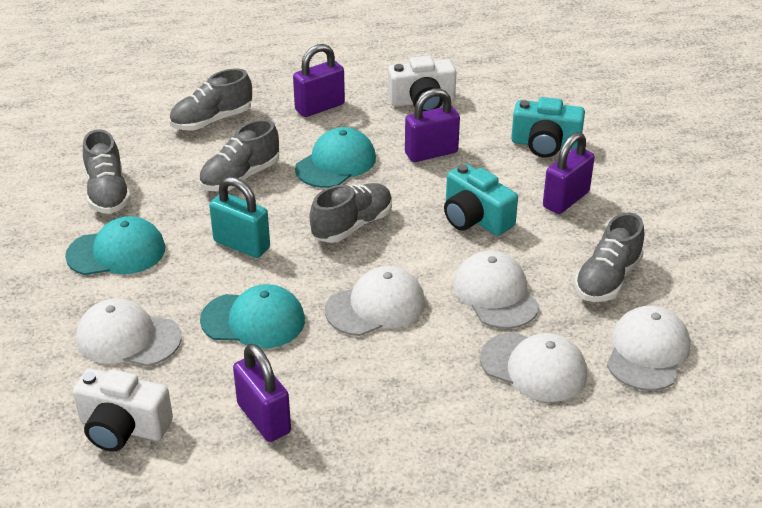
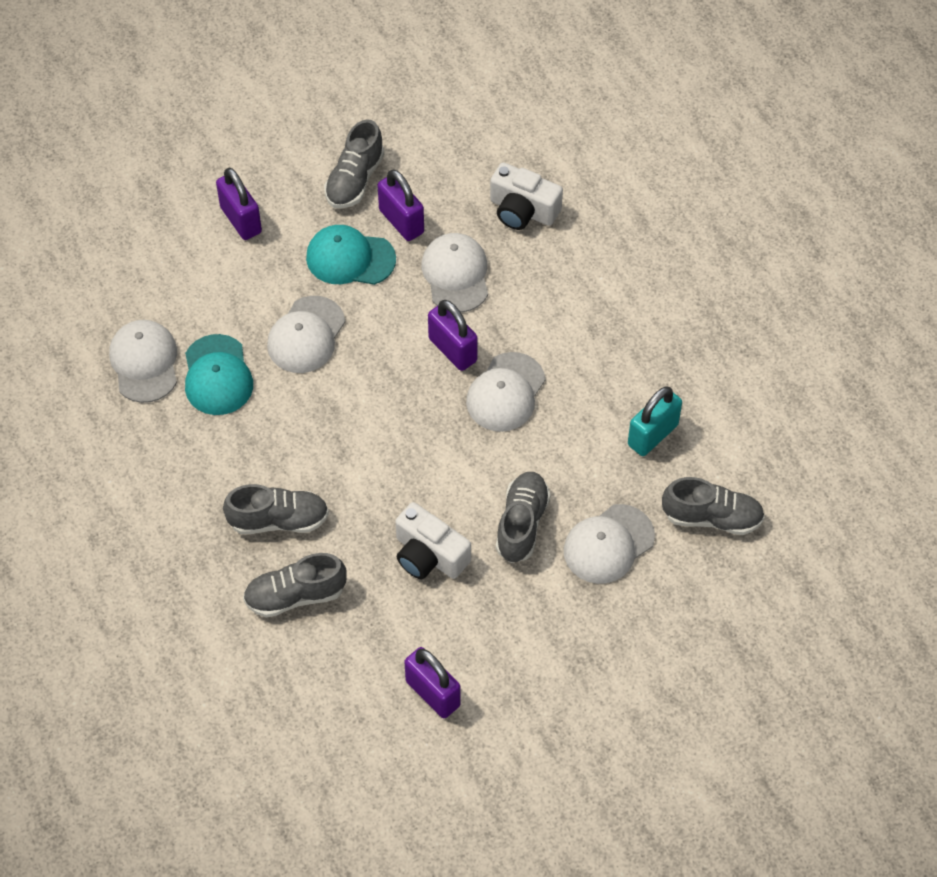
turquoise camera: [444,163,518,236] [511,97,585,157] = 2 -> none = 0
turquoise cap: [65,216,165,275] [200,284,305,348] [295,127,376,188] = 3 -> [185,334,253,415] [306,225,396,285] = 2

